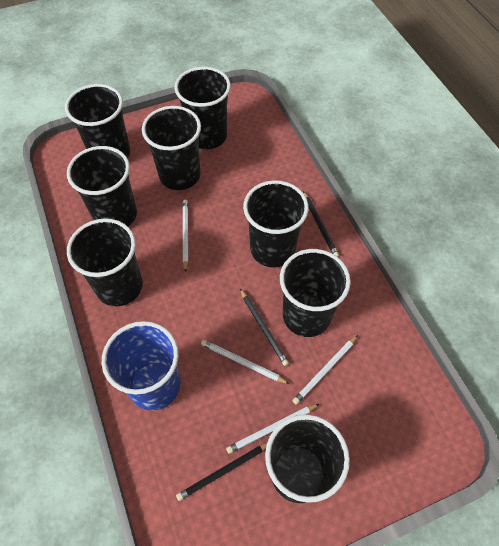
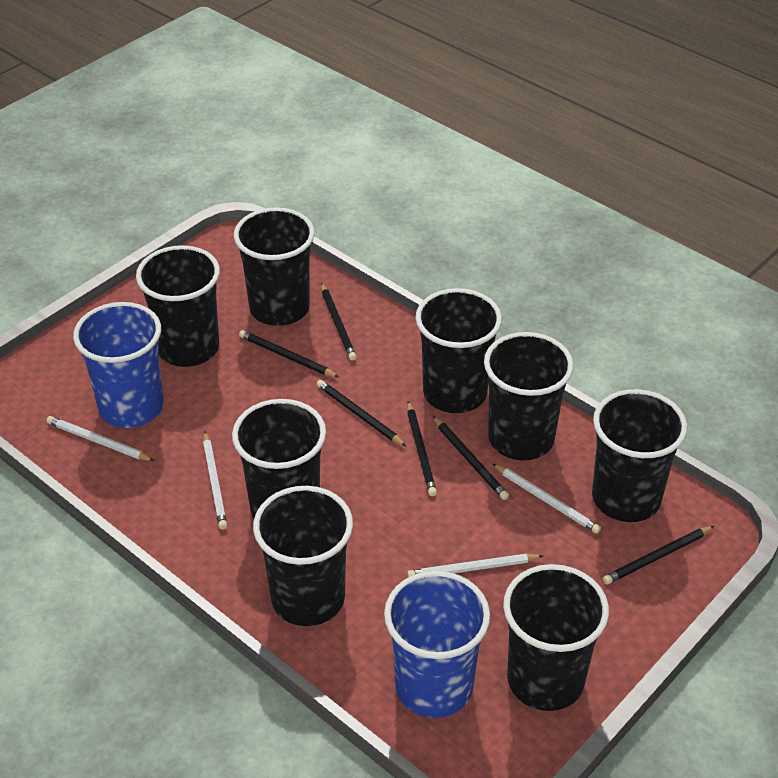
black pencil: [176,443,267,501] [240,289,289,366] [303,191,339,257] = 3 -> [239,330,339,377] [317,380,406,446] [321,283,357,361] [407,401,437,496] [433,416,509,500] [603,526,714,584] = 6
blue cup: [102,321,181,410] = 1 -> [73,302,164,428] [384,571,490,718] = 2

